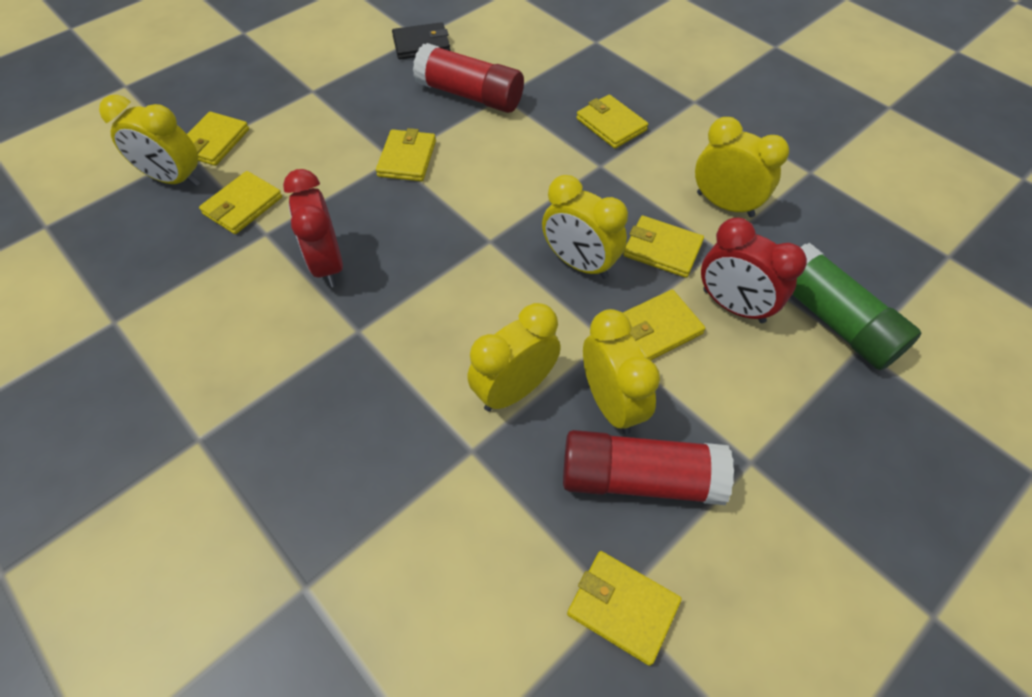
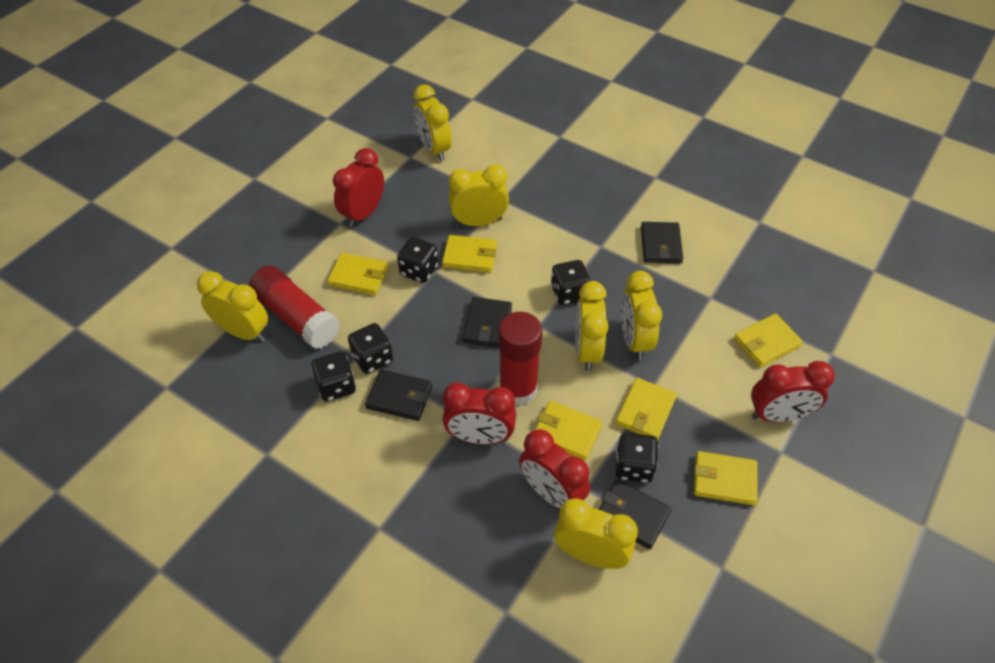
black dice: none = 0 -> [311,351,356,402] [348,323,393,374] [397,237,438,283] [551,260,591,305] [615,433,659,483] = 5
black wallet: [392,22,450,59] = 1 -> [365,370,432,421] [463,297,512,347] [599,479,671,549] [641,222,683,264] = 4
green glue stick: [792,243,921,370] = 1 -> none = 0
red clock: [283,169,343,287] [701,218,807,323] = 2 -> [333,148,384,227] [442,383,516,445] [519,429,590,509] [751,361,835,423] = 4
yellow clock: [99,95,200,186] [467,303,561,411] [542,175,628,279] [583,309,660,434] [695,117,789,217] = 5 -> [197,271,268,342] [413,84,452,161] [448,164,509,226] [554,498,638,569] [575,281,609,371] [621,271,662,360] = 6
yellow wallet: [187,112,249,166] [199,171,282,234] [376,128,436,181] [567,551,682,666] [576,94,648,148] [623,216,704,278] [623,289,705,361] = 7 -> [327,253,389,295] [442,235,497,273] [535,401,603,460] [616,378,677,441] [694,451,758,506] [734,314,803,367] = 6

